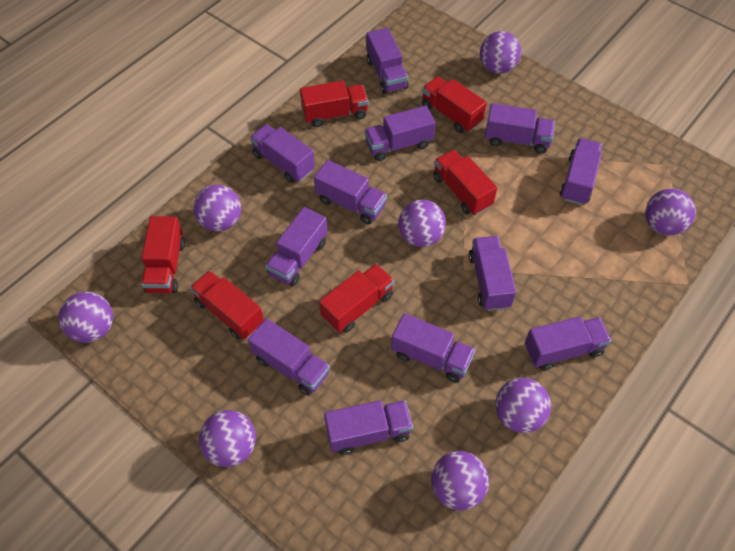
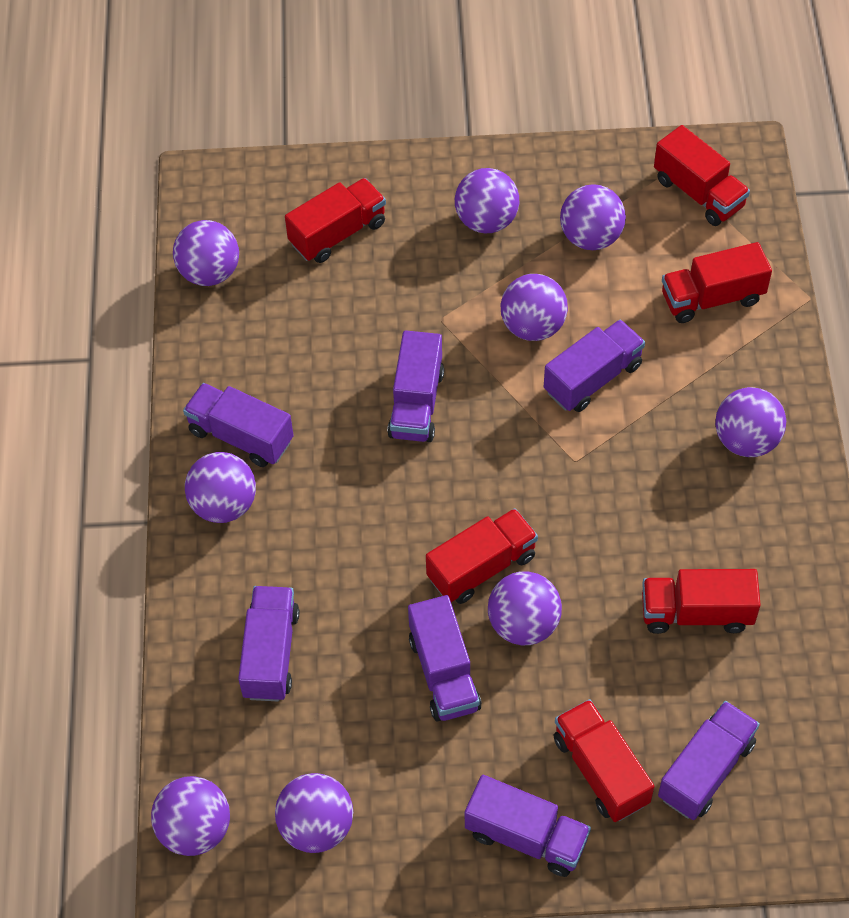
purple ball: [58,292,113,343] [193,184,241,232] [199,410,256,467] [398,200,446,247] [431,451,489,510] [480,31,521,74] [495,378,551,433] [645,188,696,236] = 8 -> [151,776,230,856] [173,220,239,286] [185,452,256,523] [275,773,353,853] [455,168,519,233] [488,571,562,645] [500,274,568,341] [560,184,626,250] [715,387,786,457] = 9
purple truck: [248,318,330,396] [250,124,315,183] [265,207,328,286] [314,160,387,225] [324,400,413,455] [364,106,435,161] [366,28,408,94] [391,313,475,383] [469,236,516,311] [485,103,555,154] [525,317,612,370] [560,138,602,205] = 12 -> [183,383,294,467] [238,586,299,701] [387,330,444,442] [408,595,481,721] [465,775,591,877] [544,320,645,412] [658,701,760,820] = 7

